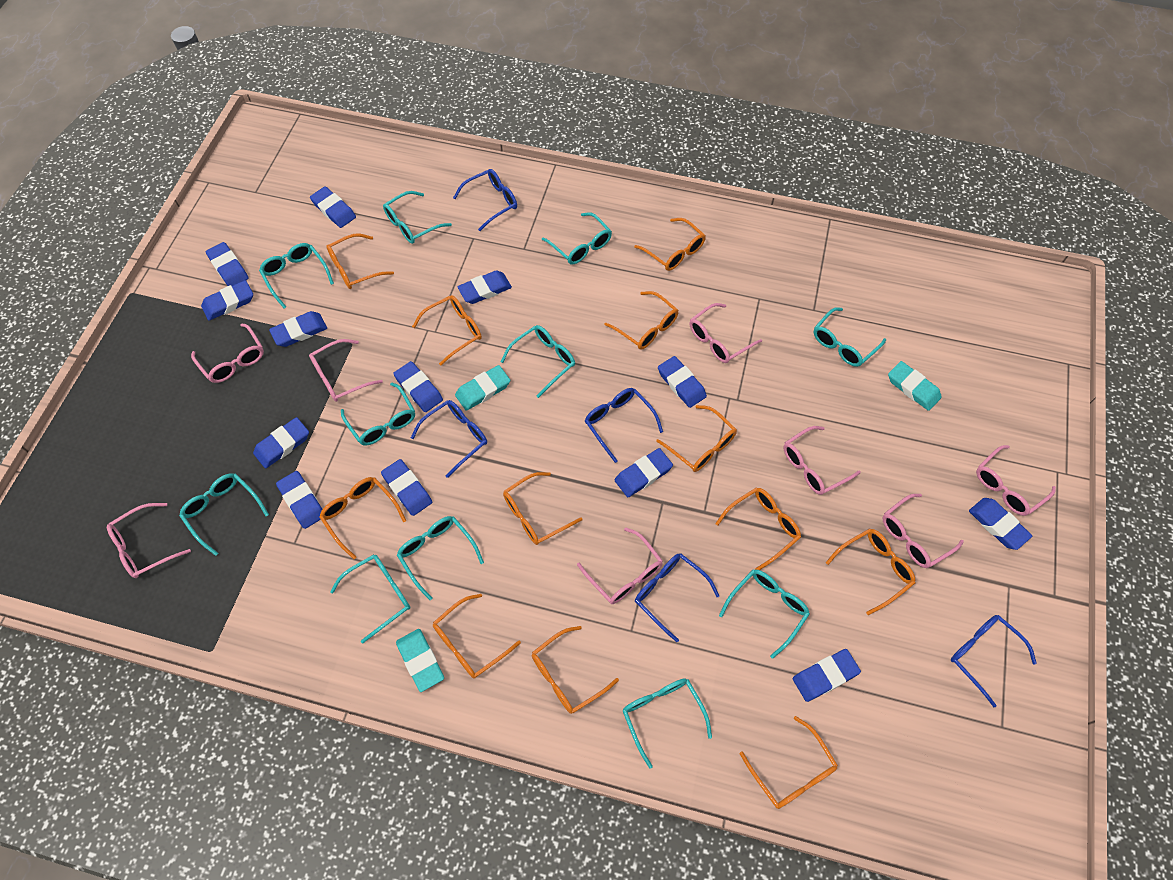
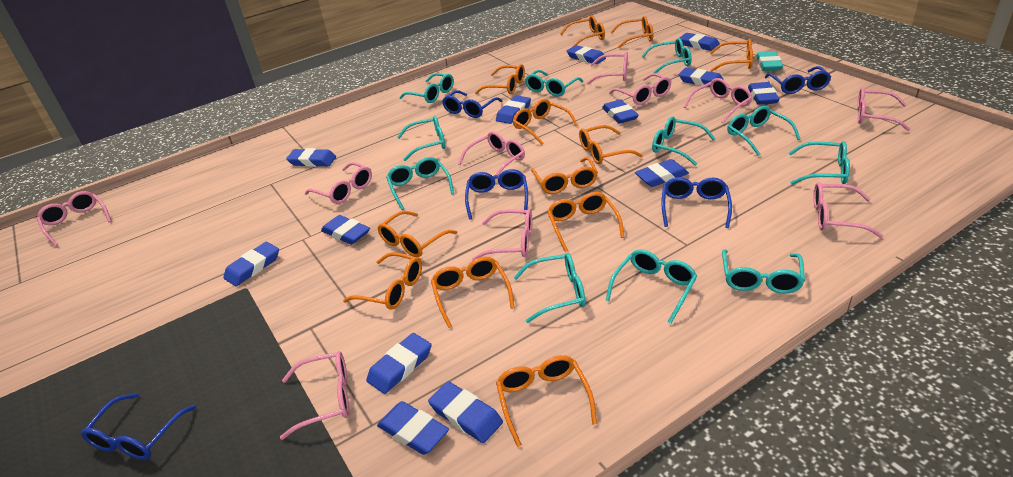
pink glasses: [107,503,191,578] [191,324,264,383] [309,339,383,402] [577,527,663,604] [690,303,762,363] [784,426,861,495] [883,494,964,568] [976,445,1056,516] = 8 -> [37,191,112,246] [280,351,349,440] [305,162,372,204] [458,131,525,179] [472,209,532,261] [587,51,628,85] [609,73,671,105] [684,78,752,123] [813,182,883,238] [857,87,911,131] = 10
turquoise eraser: [396,629,444,692] [455,365,510,411] [888,361,942,411] = 3 -> [756,51,783,71] = 1

